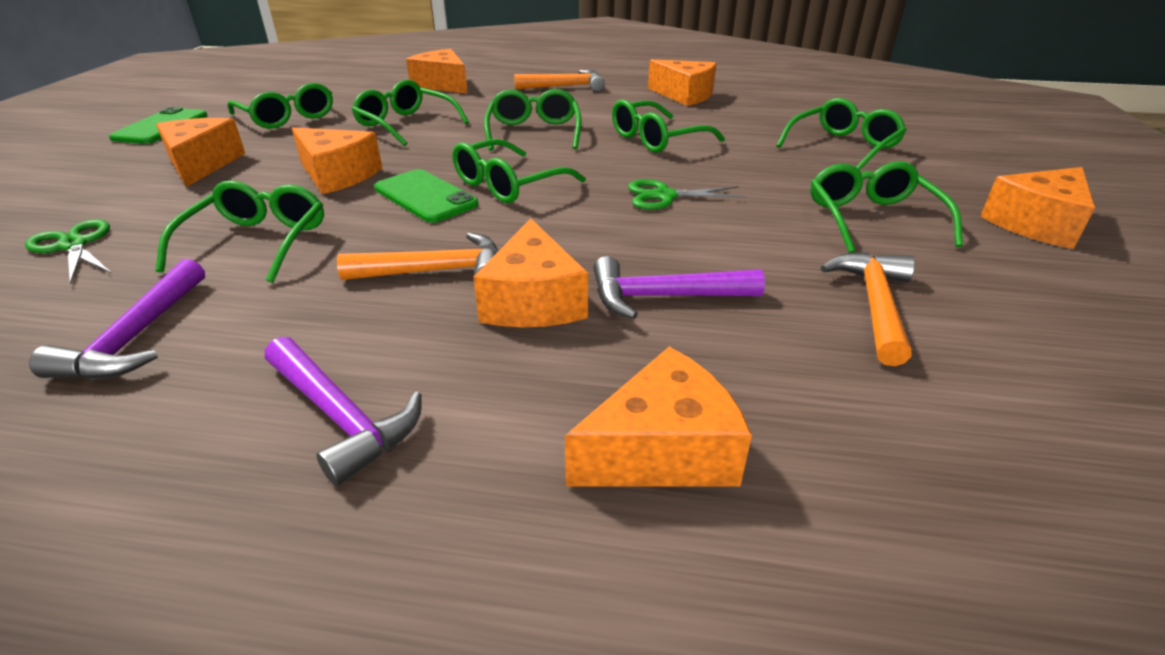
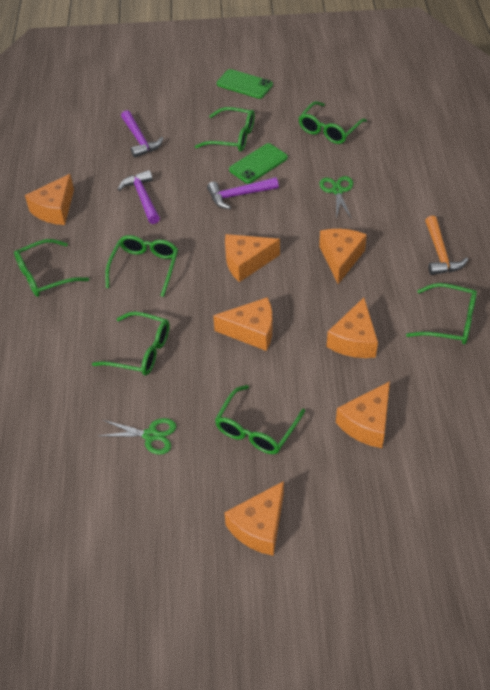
green glasses: [155,180,324,283] [227,83,333,129] [351,80,469,146] [452,139,586,203] [484,89,582,151] [612,99,725,153] [776,98,907,171] [811,161,963,253] = 8 -> [14,239,89,297] [92,311,170,376] [105,235,178,297] [195,107,255,152] [215,385,305,454] [299,101,367,144] [406,283,477,345] = 7
orange hammer: [337,232,498,280] [514,70,605,91] [821,252,915,366] = 3 -> [425,216,468,275] = 1

